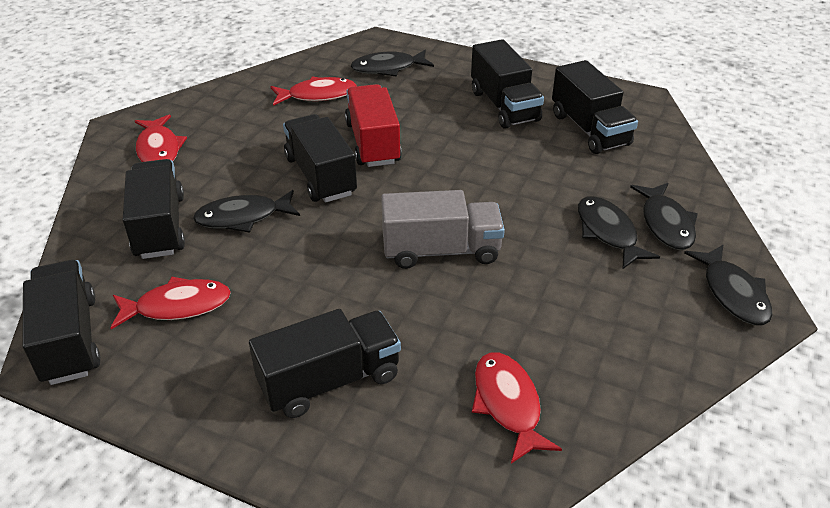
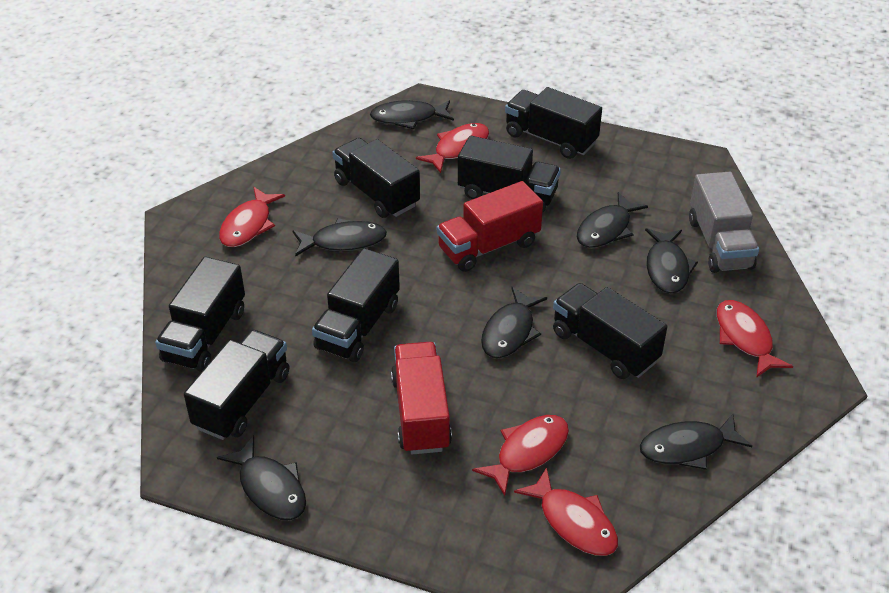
black fish: [193,190,300,233] [351,50,434,77] [578,196,660,269] [630,183,698,250] [684,245,773,326] = 5 -> [217,435,306,520] [293,218,387,257] [370,100,454,129] [481,286,547,359] [576,192,648,248] [640,414,752,470] [645,228,698,294] = 7
black truck: [22,260,101,385] [123,159,185,259] [249,309,401,418] [283,114,357,203] [471,39,544,129] [552,60,638,154] = 6 -> [155,257,245,372] [184,330,289,440] [312,248,400,362] [332,138,420,218] [458,136,561,213] [505,87,602,159] [553,283,667,379] = 7
red fish: [110,277,231,329] [135,114,187,162] [271,77,357,106] [472,353,562,463] = 4 -> [219,187,285,247] [416,123,489,173] [472,415,569,496] [514,467,618,556] [717,300,793,378] = 5
red truck: [345,84,402,167] = 1 -> [391,342,452,454] [437,181,543,272] = 2

